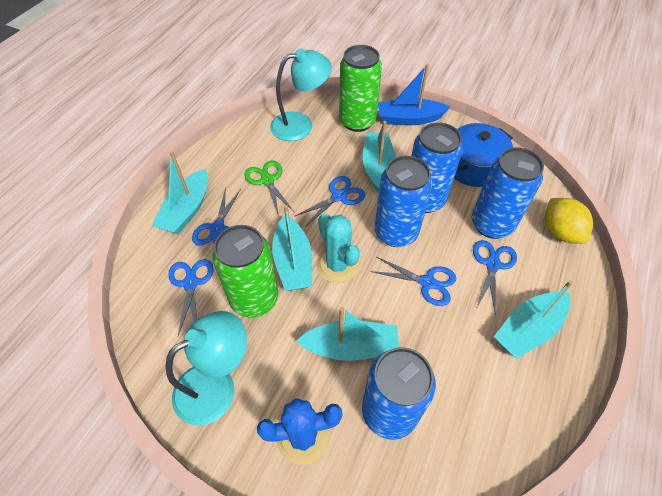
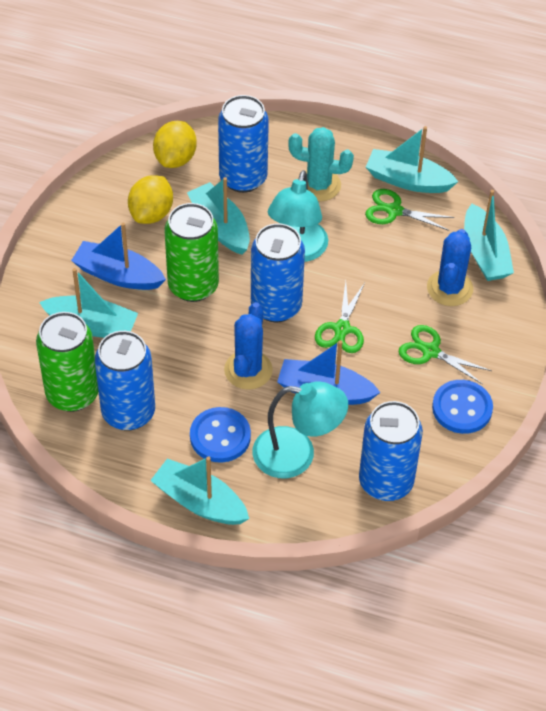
blue boat: [378,64,450,125] = 1 -> [71,223,166,290] [277,340,381,405] = 2
blue button: none = 0 -> [190,407,251,463] [432,380,493,434] = 2
blue cactus: [257,398,342,465] = 1 -> [224,302,273,390] [427,229,473,306] = 2
blue pot: [454,123,513,187] = 1 -> none = 0
blue scissors: [168,259,214,336] [192,187,241,246] [294,176,365,227] [370,257,456,306] [473,240,517,315] = 5 -> none = 0
green scissors: [244,161,294,217] = 1 -> [315,281,365,353] [365,189,454,231] [399,325,492,385] = 3
yellow lemon: [545,198,593,244] = 1 -> [128,175,173,224] [153,121,197,168] = 2

